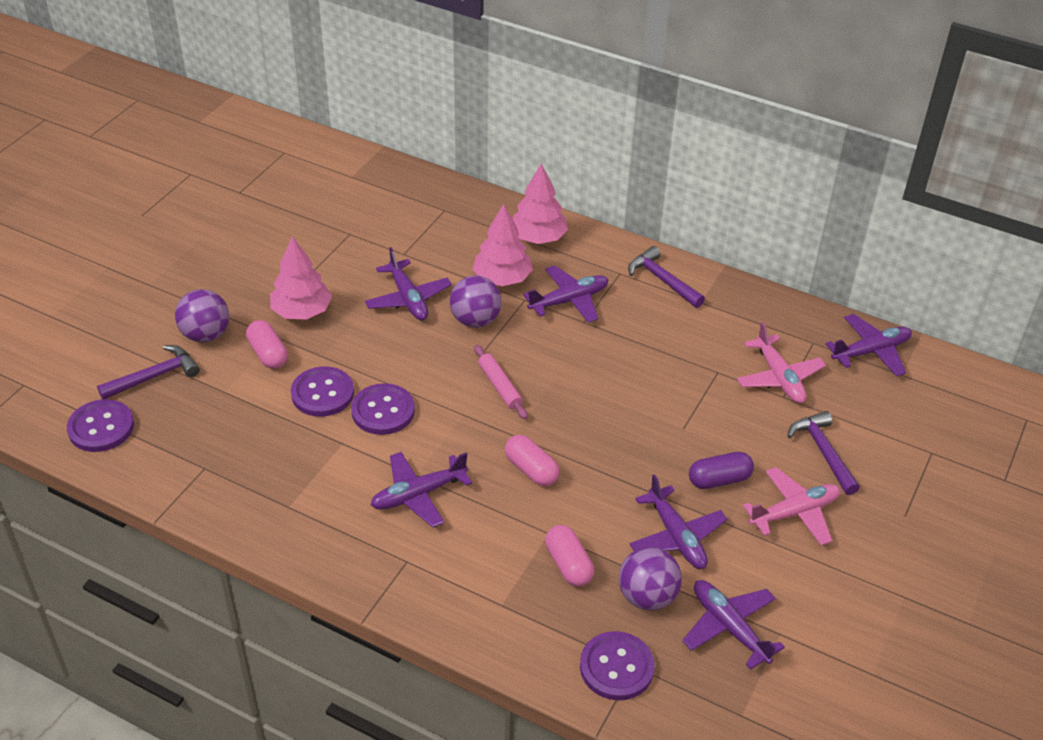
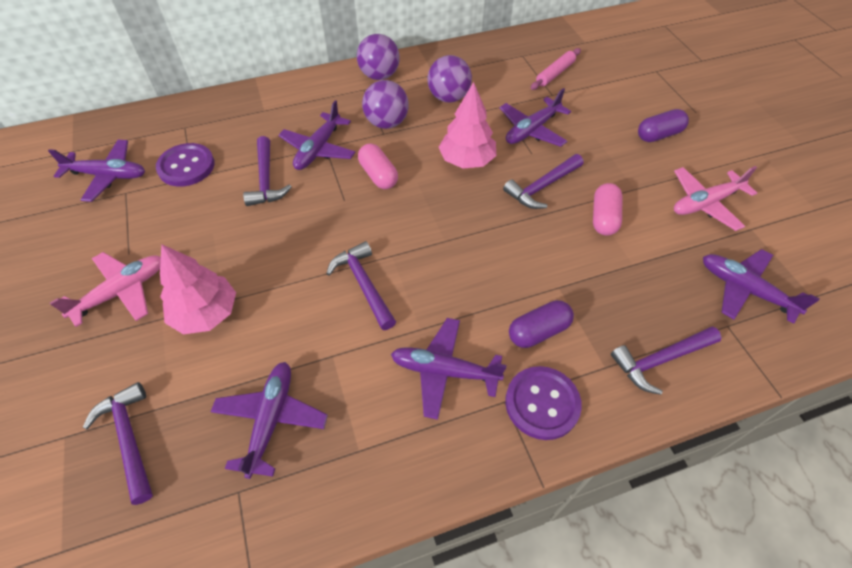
pink capsule: [246,320,288,369] [505,435,560,486] [545,525,594,587] = 3 -> [358,143,398,189] [593,183,622,236] = 2
pink tree: [270,236,332,320] [472,204,533,286] [512,163,568,244] = 3 -> [160,244,236,335] [438,82,496,169] = 2
purple button: [67,399,134,452] [291,366,354,417] [351,383,415,435] [580,631,655,700] = 4 -> [156,143,215,187] [505,366,582,440] = 2
purple capsule: [689,452,754,489] = 1 -> [509,300,574,348] [638,109,689,142] = 2
purple hammer: [97,345,200,399] [628,246,705,308] [787,411,860,495] = 3 -> [83,382,153,505] [243,136,291,206] [326,241,396,330] [503,154,583,209] [611,326,722,395] = 5

